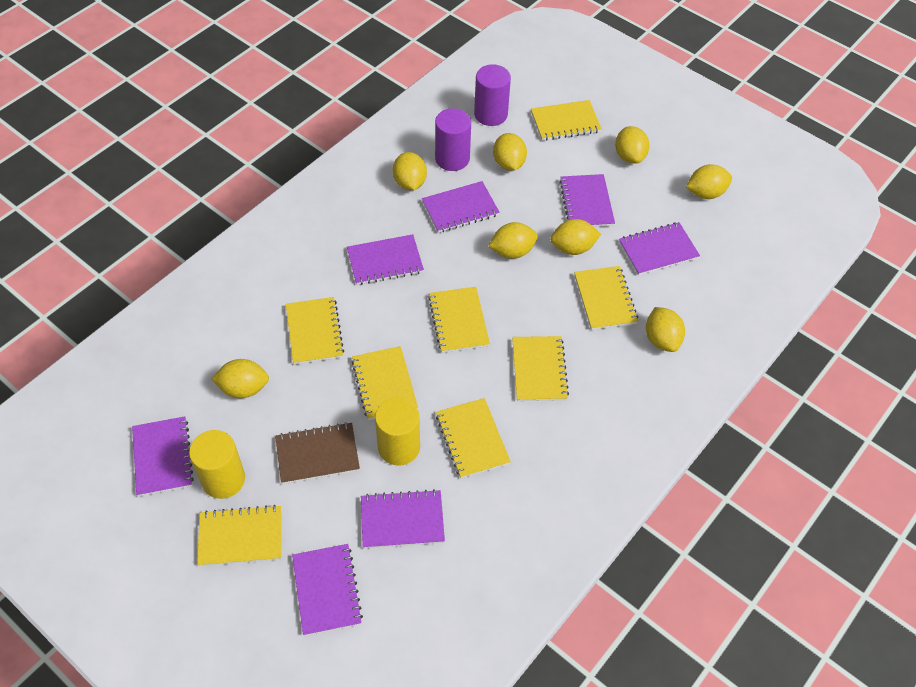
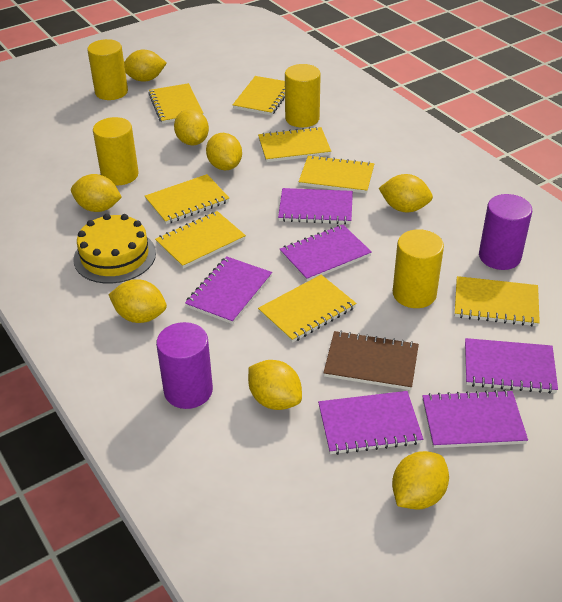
purple notebook: [132,416,194,497] [292,544,363,636] [347,234,424,285] [361,489,445,549] [422,181,500,233] [559,174,615,227] [619,222,700,275] = 7 -> [185,256,272,324] [278,188,353,224] [280,225,372,281] [318,391,423,455] [422,390,528,448] [465,338,558,394] = 6
yellow cake: none = 0 -> [74,214,156,283] = 1
yellow cylinder: [189,430,245,499] [375,397,420,465] = 2 -> [87,39,128,100] [93,117,139,185] [285,64,321,127] [393,229,444,308] = 4

